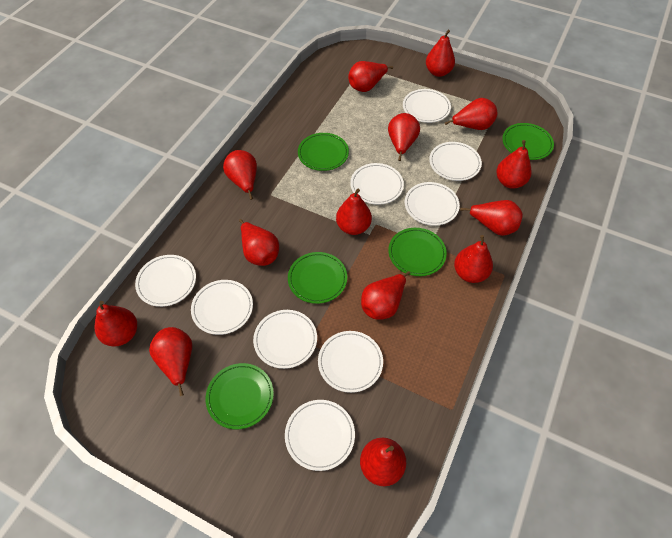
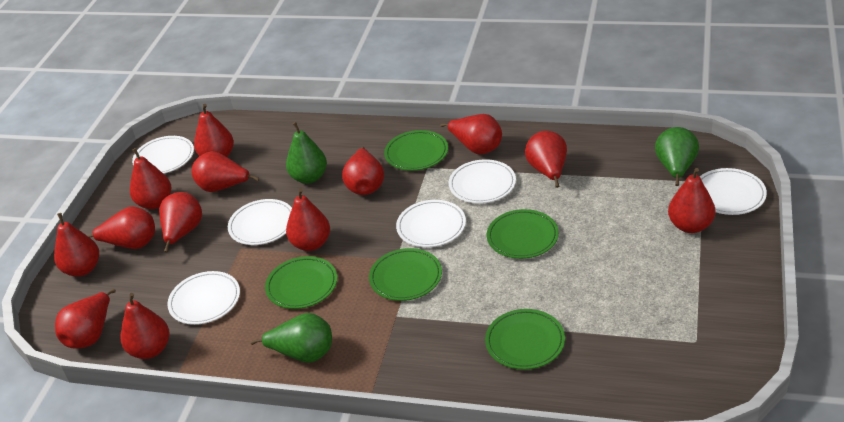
green pear: none = 0 -> [250,313,332,363] [286,122,327,184] [655,127,699,186] = 3
red pear: [95,301,137,347] [149,327,192,396] [223,150,257,200] [239,219,279,266] [336,189,372,235] [348,61,393,92] [360,438,406,486] [361,271,410,320] [388,113,420,161] [426,30,455,77] [445,98,497,130] [454,235,493,283] [460,200,523,236] [496,140,532,188] = 14 -> [54,213,99,277] [55,289,116,349] [88,206,155,249] [121,293,169,359] [130,148,171,209] [159,192,202,252] [192,151,259,192] [194,104,234,157] [286,188,330,251] [342,147,384,195] [440,114,502,154] [525,131,567,188] [668,168,716,233] = 13
white plate: [135,255,196,307] [191,280,253,335] [253,310,317,369] [285,400,355,471] [318,331,383,393] [350,163,404,205] [403,89,451,123] [405,182,460,226] [429,142,482,181] = 9 -> [132,136,194,174] [167,271,240,325] [228,199,292,245] [396,200,466,247] [449,159,516,203] [700,168,767,215] = 6

